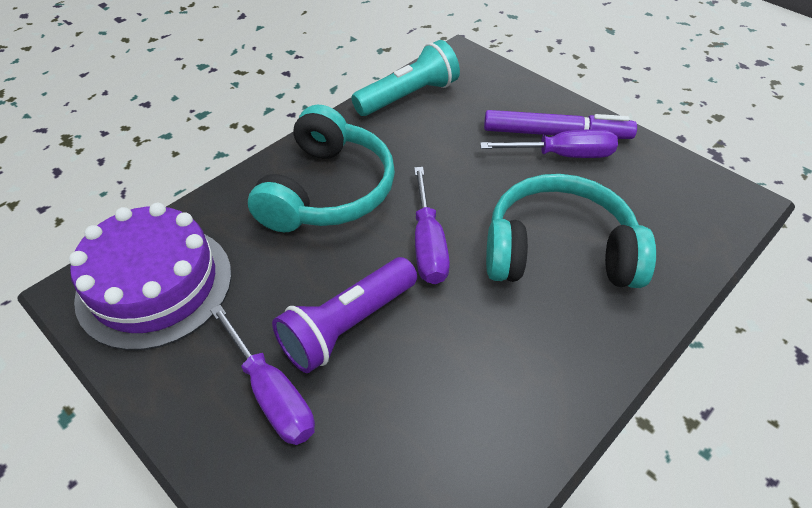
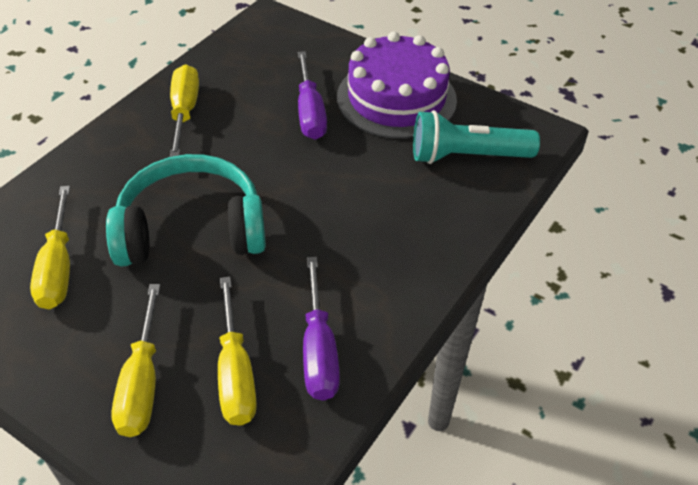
purple flashlight: [272,257,417,373] = 1 -> none = 0
purple marker: [484,110,637,139] = 1 -> none = 0
purple screwdriver: [210,304,315,445] [414,167,450,284] [480,129,618,158] = 3 -> [298,51,327,140] [303,257,340,401] = 2
turquoise headphones: [248,105,395,232] [486,174,656,288] = 2 -> [106,154,266,267] = 1
yellow screwdriver: none = 0 -> [30,186,70,309] [111,284,160,437] [170,64,199,157] [218,277,257,426] = 4

